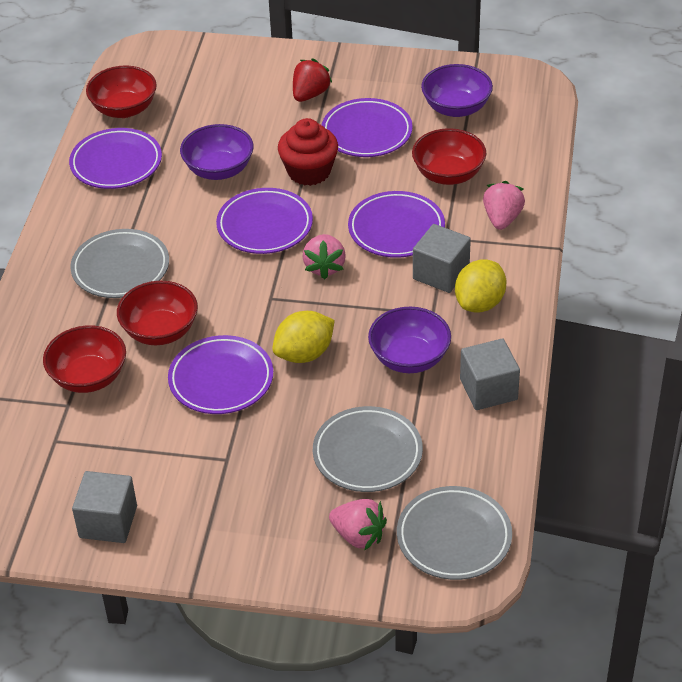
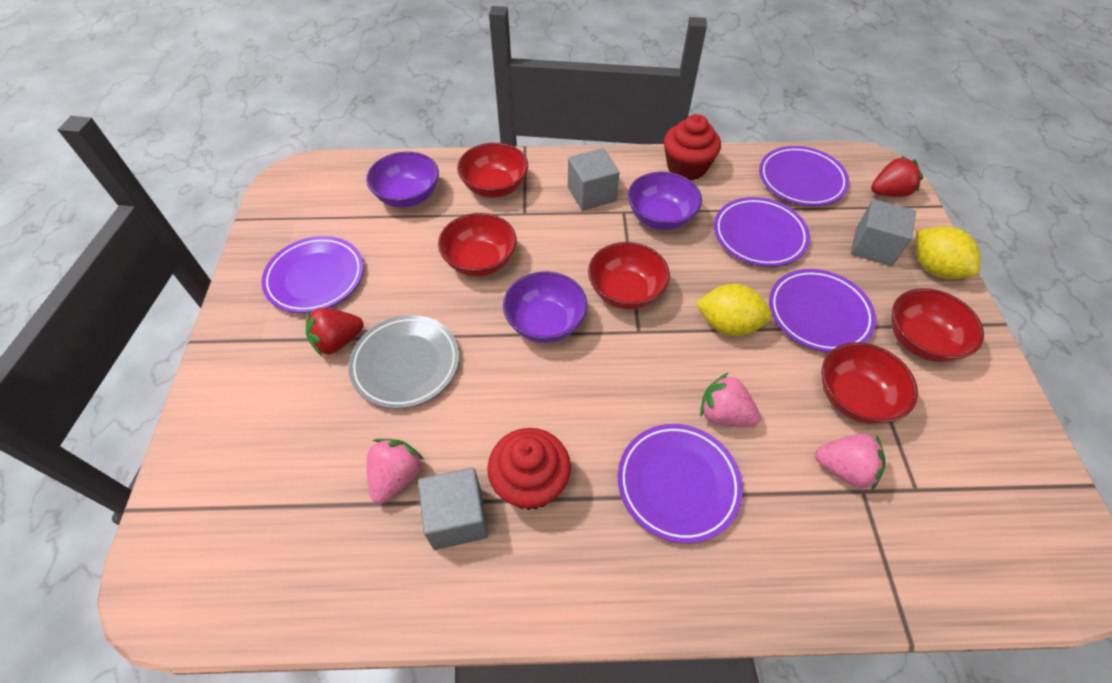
grey plate: [70,229,169,298] [313,406,423,492] [397,486,512,580] = 3 -> [348,315,459,409] = 1
red bowl: [43,325,126,393] [86,66,157,118] [117,281,198,345] [412,128,487,185] = 4 -> [438,213,517,277] [457,143,528,198] [588,242,670,310] [822,342,918,424] [891,288,984,362] = 5
red cupcake: [278,118,338,186] = 1 -> [487,428,571,510] [664,114,721,180] = 2
red strawberry: [293,58,332,102] = 1 -> [306,308,364,356] [871,156,923,197] = 2

